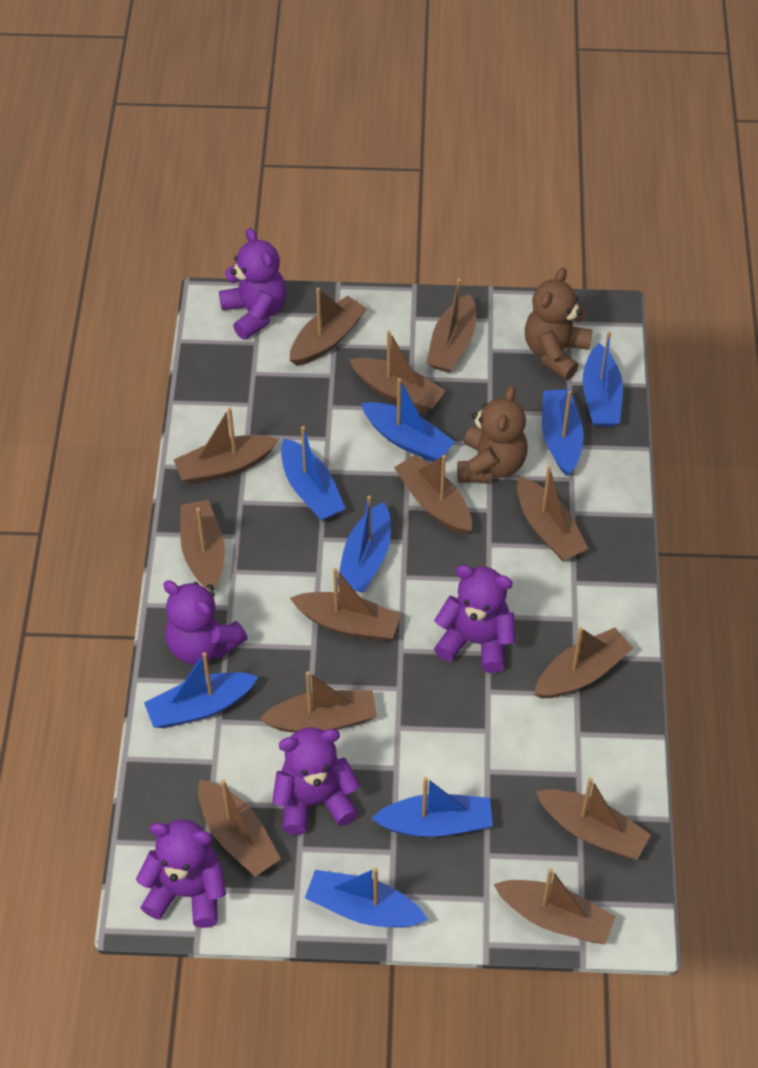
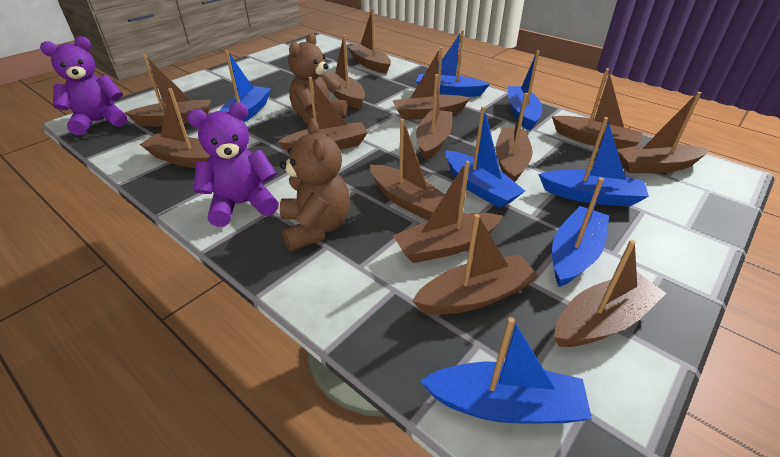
blue boat: [144,652,258,728] [281,426,346,521] [305,868,428,928] [338,495,391,593] [361,378,455,462] [371,777,493,837] [542,389,584,476] [583,331,623,427] = 8 -> [220,50,271,122] [416,30,490,97] [420,317,592,424] [446,107,525,208] [508,50,542,131] [538,117,649,207] [552,178,609,287] = 7
brown boat: [173,407,278,484] [180,500,225,591] [198,779,281,877] [259,671,377,733] [290,288,367,366] [290,568,401,641] [349,331,446,412] [394,454,472,534] [426,278,476,373] [494,868,616,945] [517,466,589,561] [534,627,633,698] [536,777,651,860] = 13 -> [125,54,211,126] [140,88,210,168] [278,77,368,152] [328,35,365,109] [348,8,391,74] [370,119,445,220] [393,47,470,120] [393,161,502,263] [412,214,539,315] [416,74,452,161] [495,93,533,182] [552,68,643,149] [554,240,666,347] [617,92,710,173] = 14
purple teddy bear: [136,820,226,928] [163,580,248,665] [219,228,286,340] [272,727,360,835] [434,565,516,673] = 5 -> [40,36,127,136] [187,103,279,227] = 2

